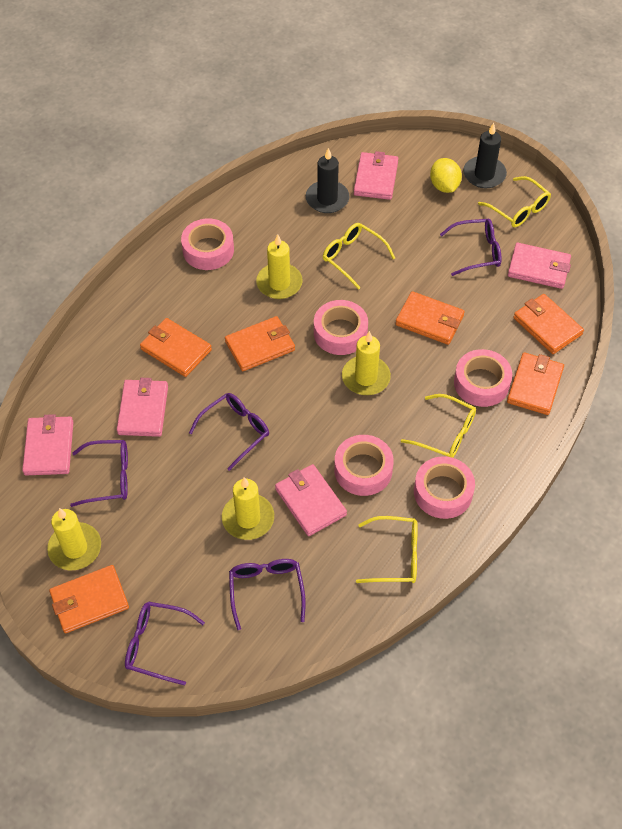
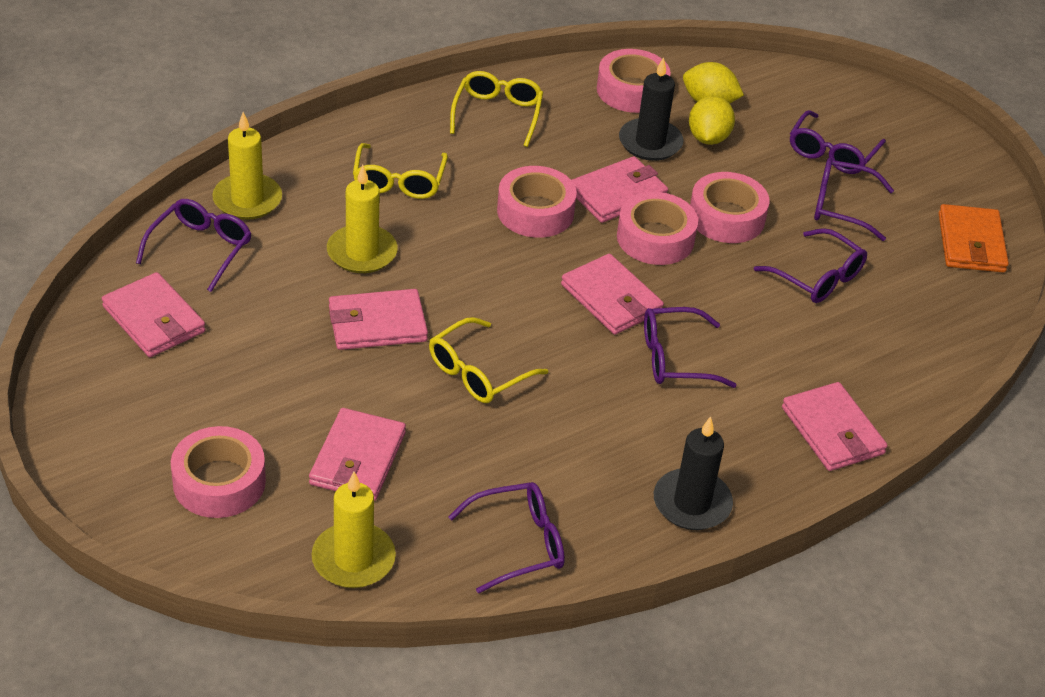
orange wallet: [49,565,129,633] [140,318,212,377] [225,316,295,371] [396,291,465,345] [507,352,564,415] [513,294,584,354] = 6 -> [939,204,1009,273] = 1
pink wallet: [22,414,73,475] [117,378,168,437] [275,464,347,536] [354,151,398,200] [508,243,571,289] = 5 -> [102,272,206,357] [309,408,406,501] [329,289,428,350] [561,254,664,335] [571,156,668,223] [782,382,888,471] = 6
purple glasses: [70,440,128,507] [125,601,205,686] [189,393,269,471] [229,559,306,630] [440,219,501,276] = 5 -> [136,199,252,292] [448,482,565,593] [644,307,737,388] [754,228,867,303] [790,110,886,174] [814,158,894,241] = 6
yellow candle: [47,508,101,570] [222,477,274,540] [256,234,303,299] [342,331,391,395] = 4 -> [212,112,282,220] [311,472,396,588] [327,165,398,273] = 3
yellow glasses: [323,223,395,290] [356,516,418,583] [401,394,476,458] [478,176,551,227] = 4 -> [353,143,448,199] [429,317,548,403] [450,71,543,147] = 3
yellow lemon: [430,158,462,193] = 1 -> [683,62,744,103] [689,96,735,145] = 2

